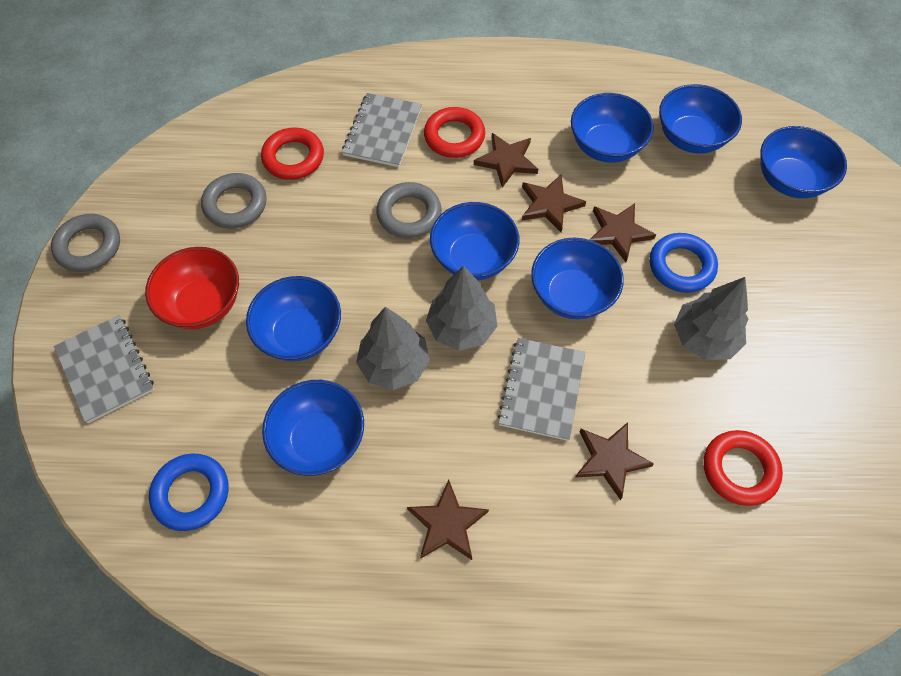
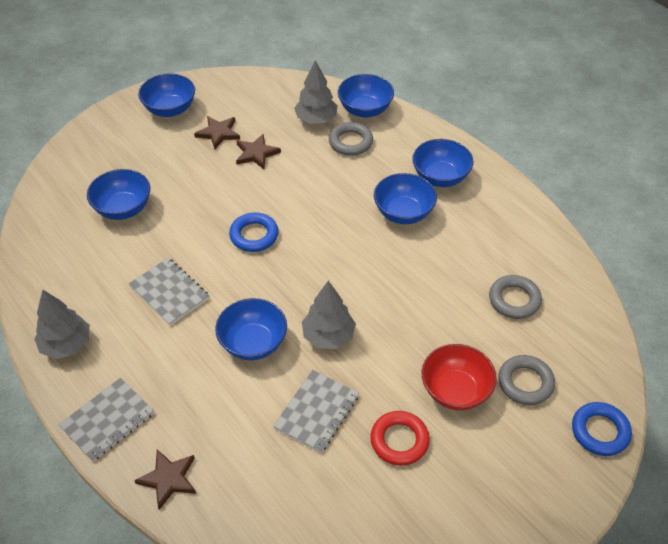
blue bowl: [246,276,341,361] [262,380,364,476] [430,202,520,280] [531,238,624,319] [571,93,654,163] [659,84,742,153] [760,126,847,198] = 7 -> [87,169,150,220] [138,74,195,117] [215,298,287,360] [338,74,394,117] [374,173,437,224] [412,139,474,187] = 6
brown star: [407,480,489,560] [474,133,538,188] [522,174,586,232] [575,422,654,500] [590,203,656,262] = 5 -> [134,450,196,510] [194,116,240,149] [236,134,281,169] = 3
red ring: [261,127,324,180] [424,107,485,158] [703,430,783,506] = 3 -> [370,411,430,466] = 1

